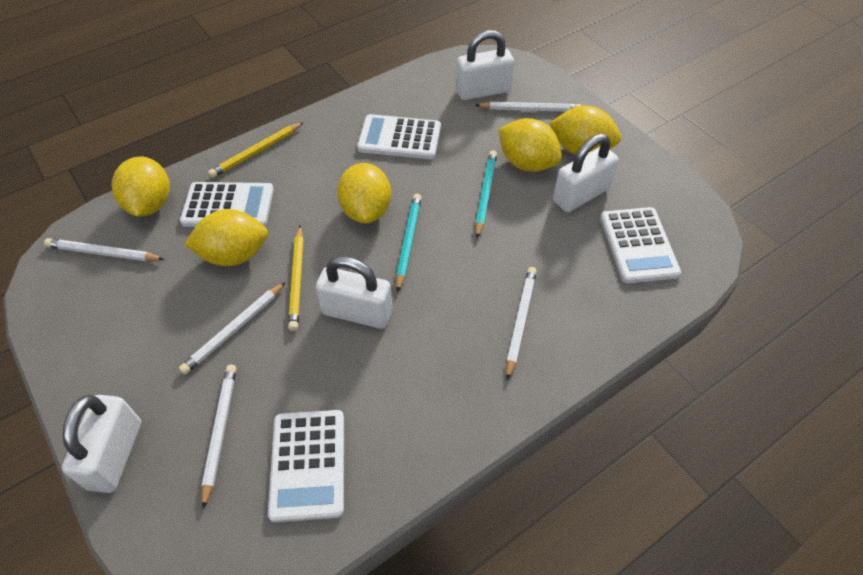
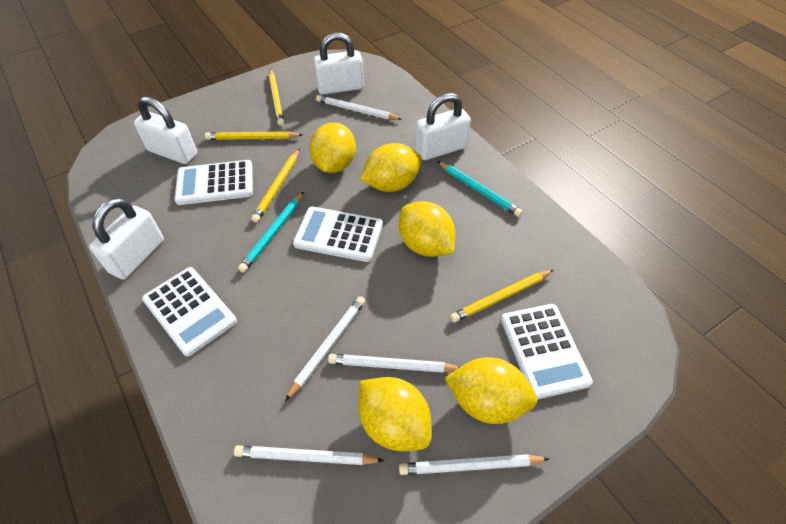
yellow pencil: [208,122,304,178] [288,225,304,331] = 2 -> [205,131,303,140] [251,148,300,223] [269,69,284,126] [450,270,554,323] = 4

